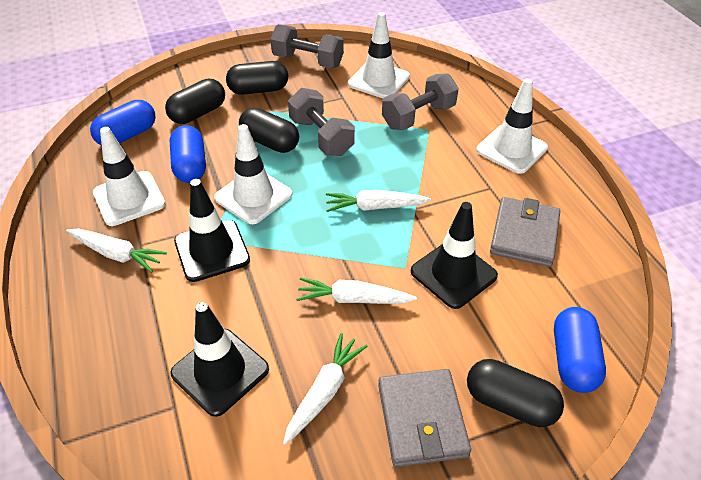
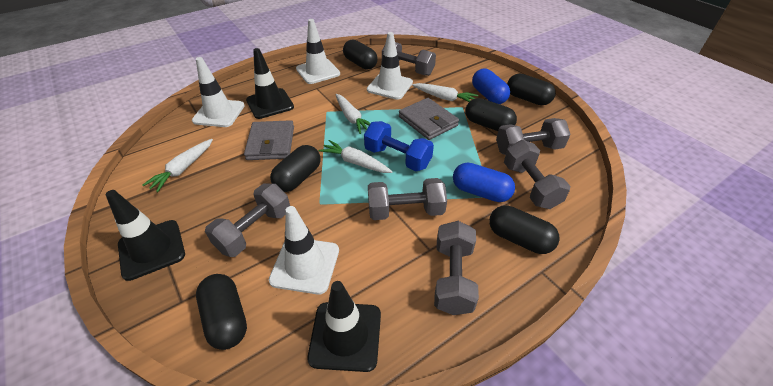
black capsule: [165,79,225,124] [226,61,288,95] [239,107,299,153] [467,359,564,427] = 4 -> [196,274,247,350] [270,145,321,192] [343,40,378,70] [465,98,517,131] [489,205,560,254] [507,73,556,105] = 6
blue capsule: [90,100,156,145] [170,125,206,183] [554,307,606,393] = 3 -> [453,162,515,202] [472,69,510,104] = 2
blue dumbbell: none = 0 -> [364,121,434,171] = 1
grey dumbbell: [270,24,344,68] [288,88,355,156] [382,73,459,130] = 3 -> [205,184,290,257] [368,178,447,220] [382,42,436,76] [434,221,479,315] [496,118,571,155] [504,140,570,209] = 6

